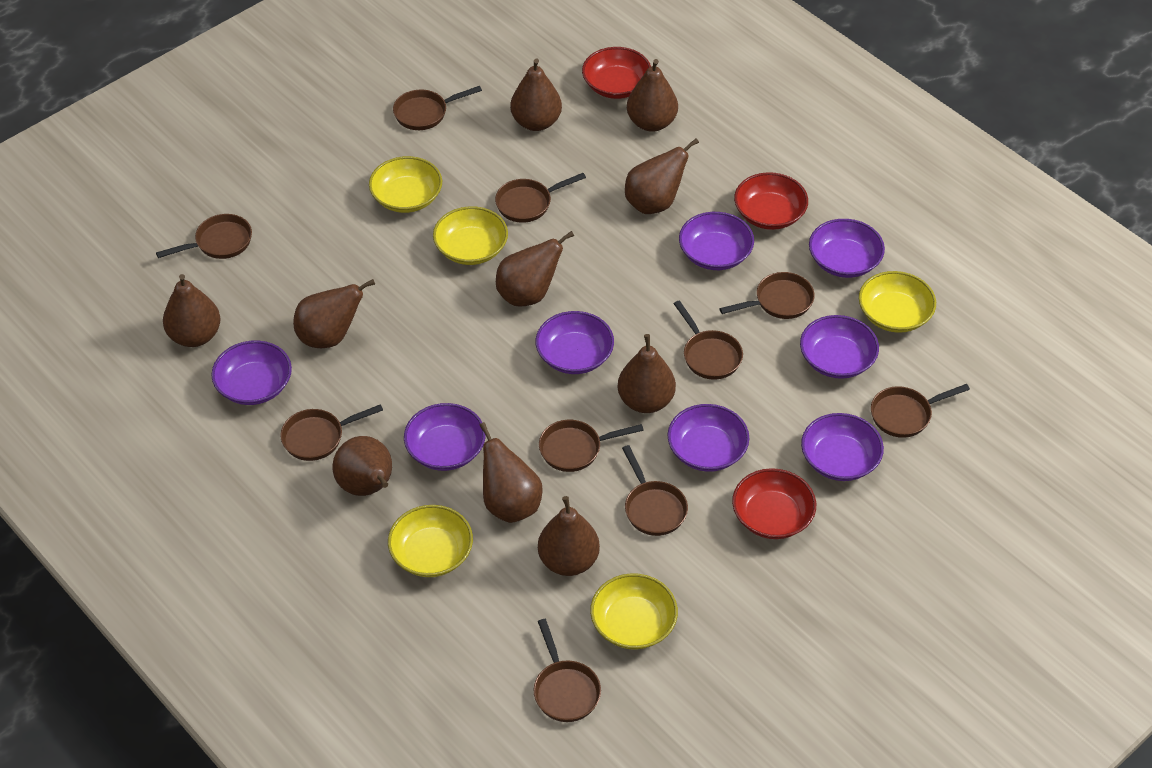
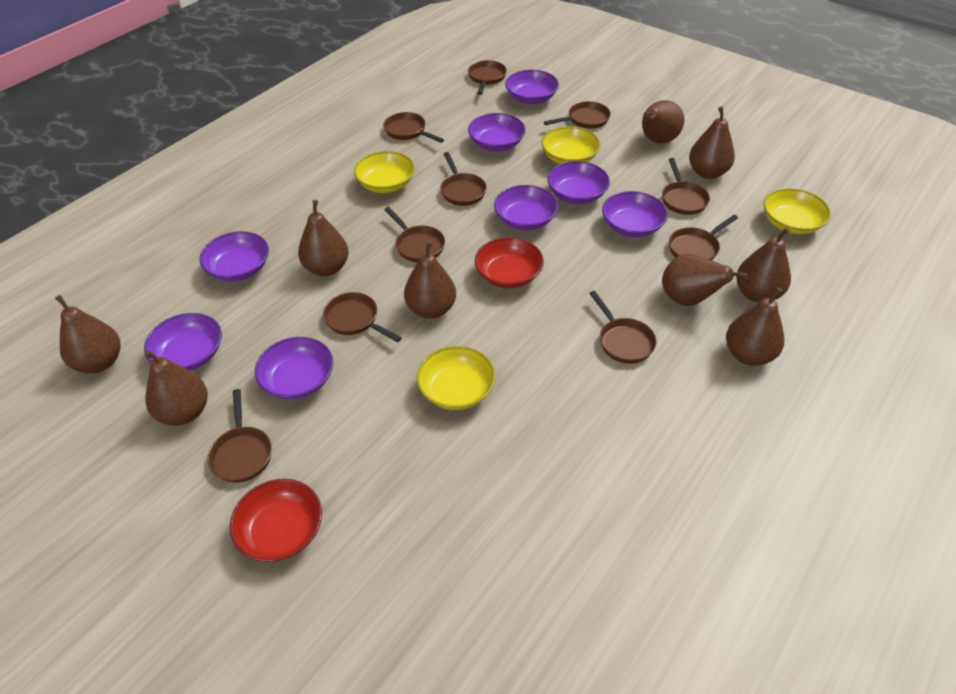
brown pear: [163,274,220,347] [293,279,375,348] [332,436,392,496] [479,422,543,523] [496,231,574,307] [510,59,562,131] [538,496,600,576] [617,334,676,413] [625,138,699,214] [627,59,678,132] = 10 -> [55,295,121,373] [144,350,208,426] [298,200,349,276] [404,241,456,319] [642,100,684,144] [662,254,748,306] [689,106,735,179] [726,287,784,366] [736,227,791,303] = 9
red bowl: [582,47,651,99] [732,468,816,539] [734,172,808,230] = 3 -> [230,479,322,562] [475,237,544,288] = 2
yellow bowl: [369,156,442,213] [388,505,473,577] [433,206,508,265] [590,573,678,650] [859,271,936,333] = 5 -> [354,151,415,193] [417,346,496,410] [541,126,601,164] [763,188,831,234] = 4

